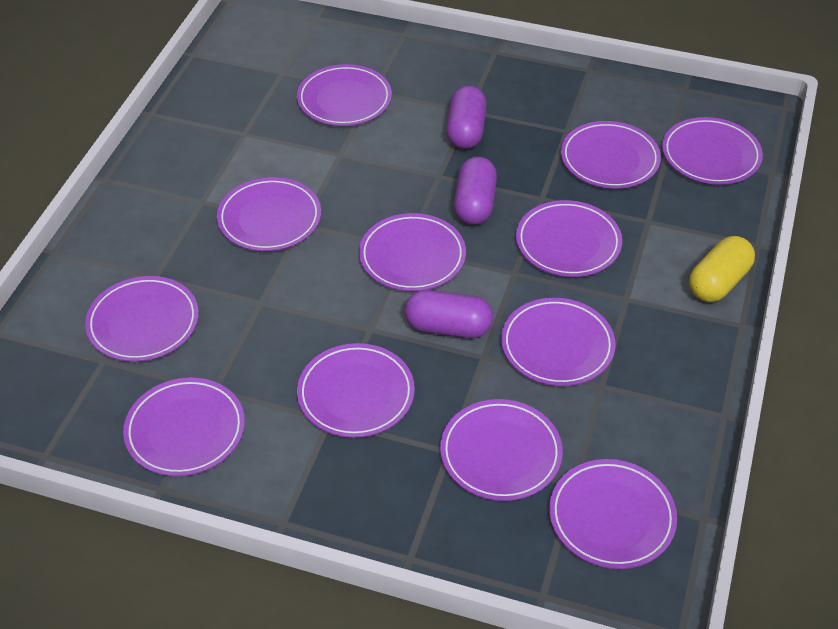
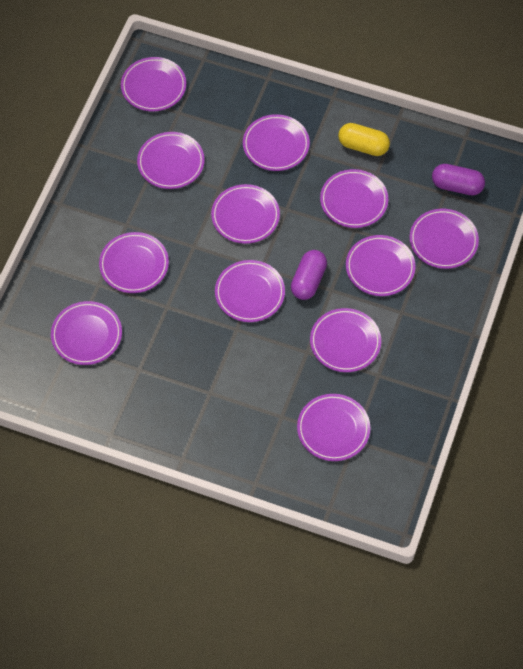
purple capsule: [405,290,493,338] [446,86,487,149] [454,157,497,225] = 3 -> [291,250,327,300] [432,164,485,195] = 2

